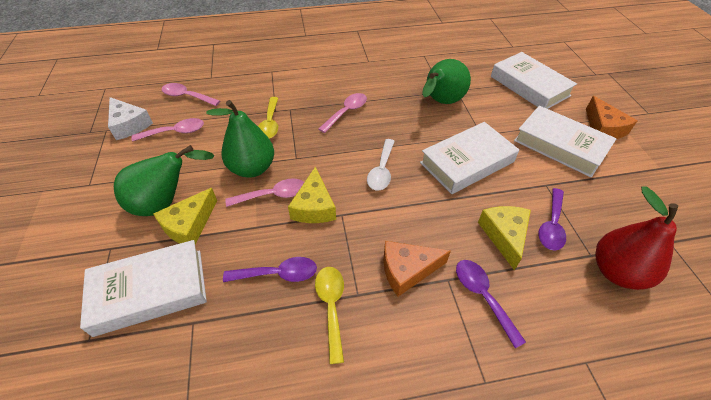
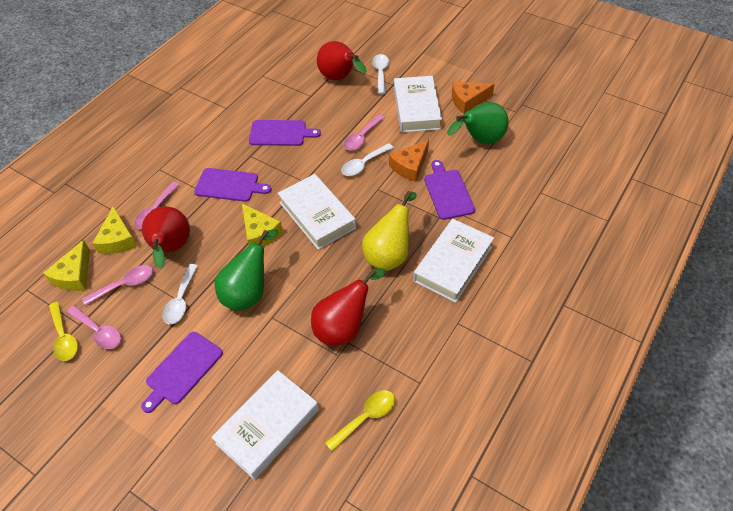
green pear: [114,145,215,216] [206,100,274,178] [422,59,471,104] = 3 -> [214,229,278,311] [447,102,509,144] = 2
purple cutting board: none = 0 -> [141,332,223,413] [194,168,271,202] [249,120,321,146] [424,160,475,220] = 4
purple spoon: [223,257,317,282] [456,260,526,348] [539,188,566,251] = 3 -> none = 0
red pear: [595,186,678,290] = 1 -> [142,206,190,268] [311,268,386,346] [317,41,367,80] = 3
white cheese: [108,97,153,140] = 1 -> none = 0
white spoon: [367,139,395,190] = 1 -> [162,264,198,324] [341,143,394,176] [372,54,389,94] = 3
yellow pear: none = 0 -> [362,191,417,271] = 1

